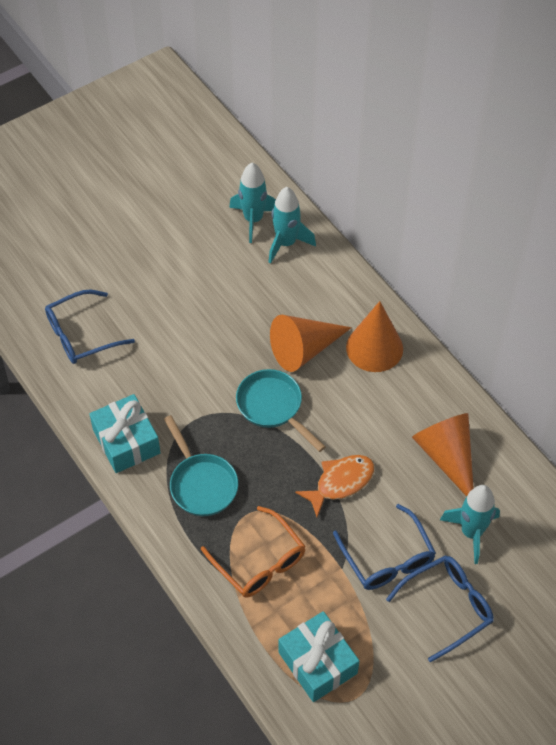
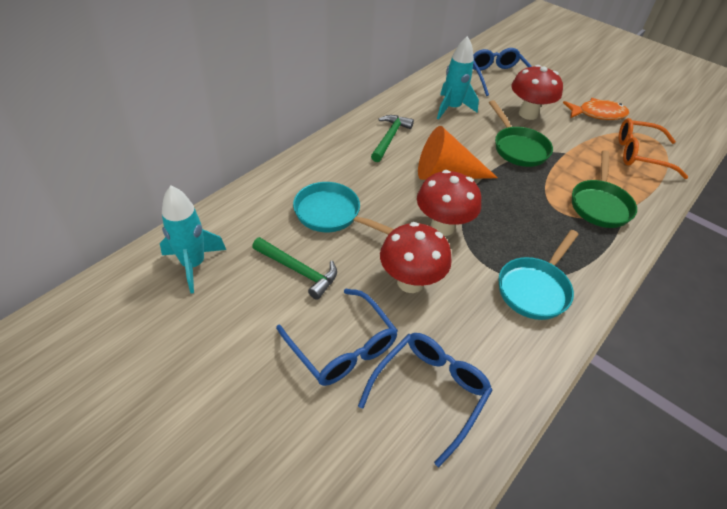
green hammer: none = 0 -> [252,237,337,300] [371,115,414,162] = 2
green pan: none = 0 -> [489,100,553,167] [572,151,637,228] = 2
orange cone: [270,315,352,372] [346,301,403,372] [412,413,474,497] = 3 -> [418,126,498,180] = 1
red mushroom: none = 0 -> [380,222,452,293] [417,170,481,236] [511,65,563,120] = 3
turquoise gift: [89,394,161,473] [279,611,359,702] = 2 -> none = 0
turquoise rocket: [229,163,276,243] [269,187,316,264] [440,485,500,564] = 3 -> [160,186,226,294] [437,36,479,120] = 2

